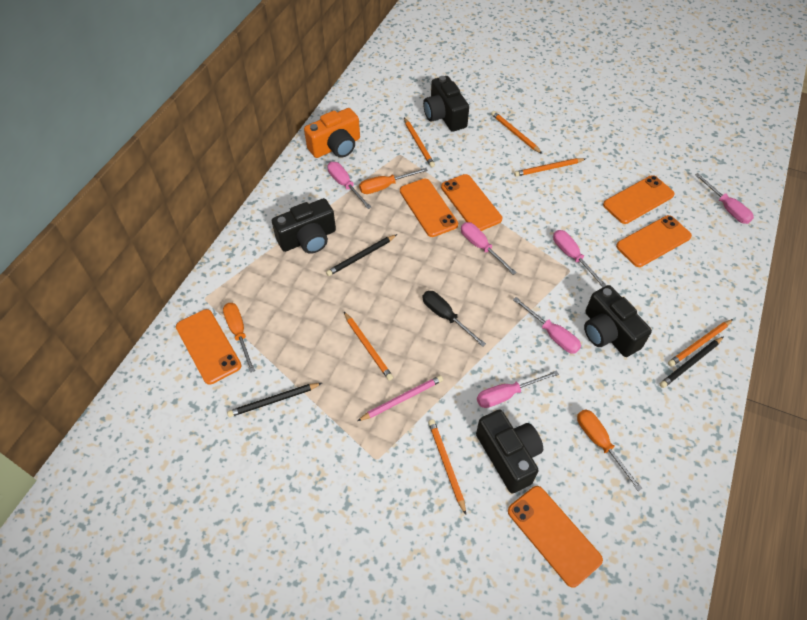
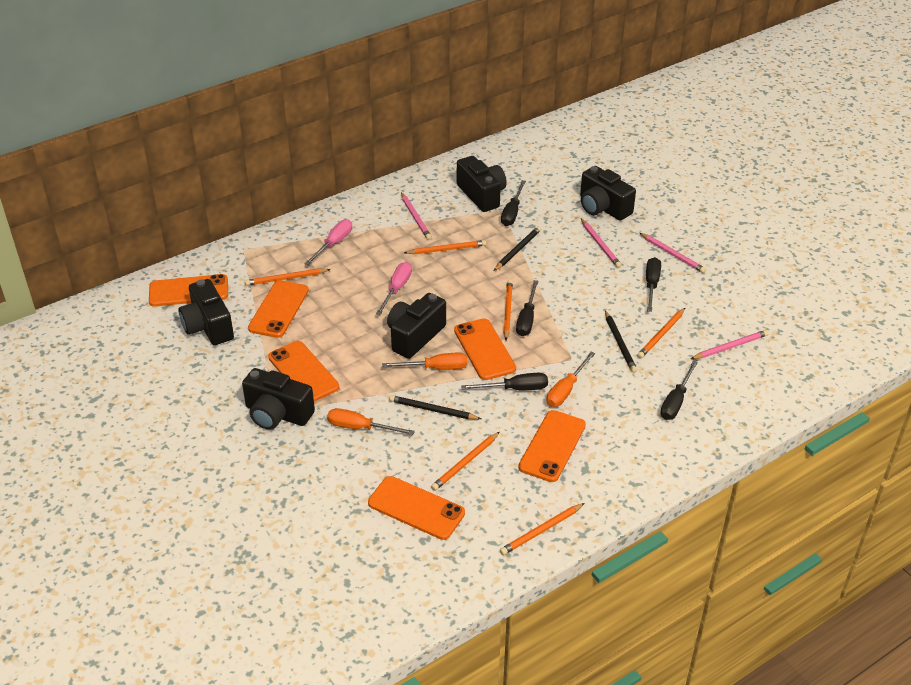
black camera: [272,198,336,254] [423,76,469,132] [476,410,543,493] [584,285,652,357] = 4 -> [178,279,234,345] [242,368,315,430] [387,293,446,359] [457,156,507,212] [580,166,636,220] = 5
black screwdriver: [422,291,486,347] = 1 -> [461,373,548,390] [501,180,526,226] [516,280,538,336] [646,257,661,312] [660,360,698,420] = 5
orange camera: [304,108,360,158] = 1 -> none = 0
pink pencil: [357,375,443,421] = 1 -> [401,192,432,240] [581,218,622,268] [640,233,706,273] [691,330,769,359] = 4
pink screwdriver: [327,162,371,209] [461,222,517,275] [477,370,559,408] [513,297,581,354] [553,230,607,287] [695,173,754,224] = 6 -> [304,219,352,265] [376,262,412,315] = 2

